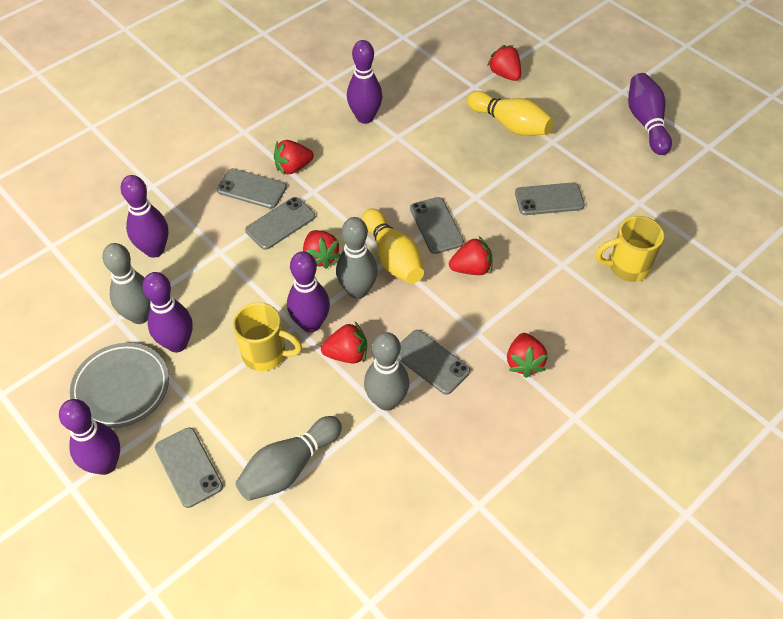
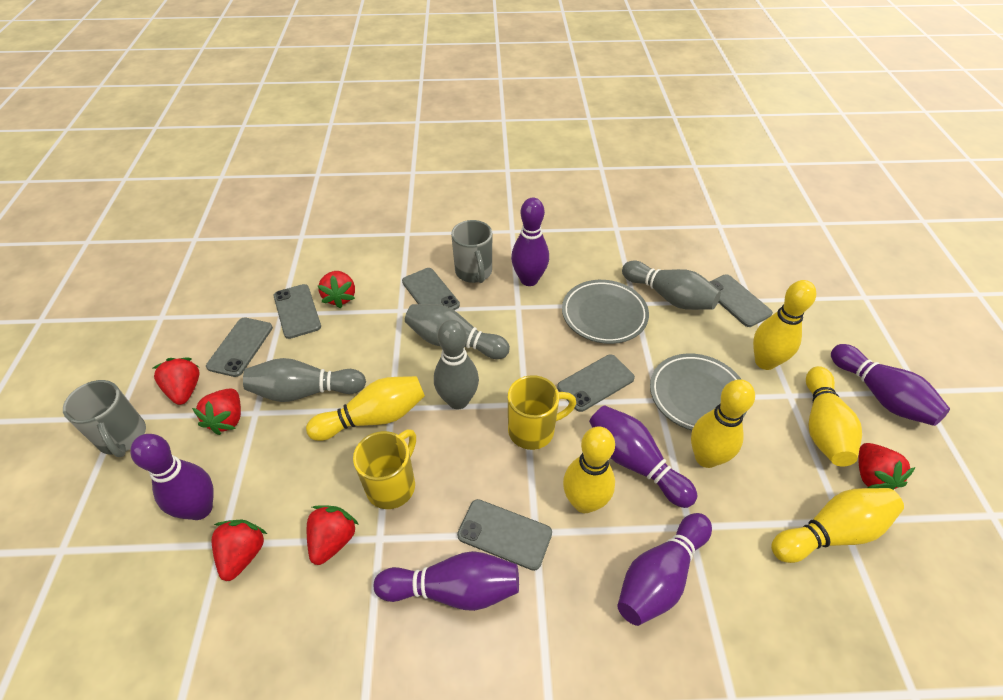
grey mug: none = 0 -> [63,380,146,457] [451,220,492,283] = 2
grey plate: [70,343,169,428] = 1 -> [562,280,649,344] [650,353,747,430] = 2
yellow bowling pin: [362,208,424,284] [467,91,553,136] = 2 -> [306,376,425,441] [563,427,615,513] [691,379,755,468] [753,280,816,370] [771,488,904,563] [806,366,862,467] = 6

